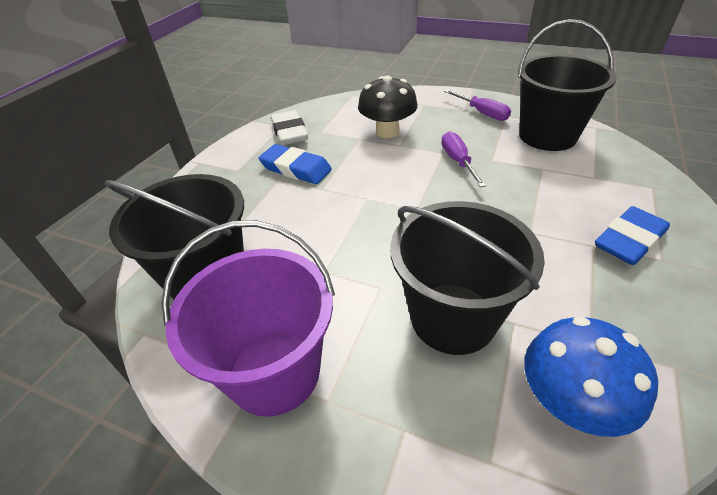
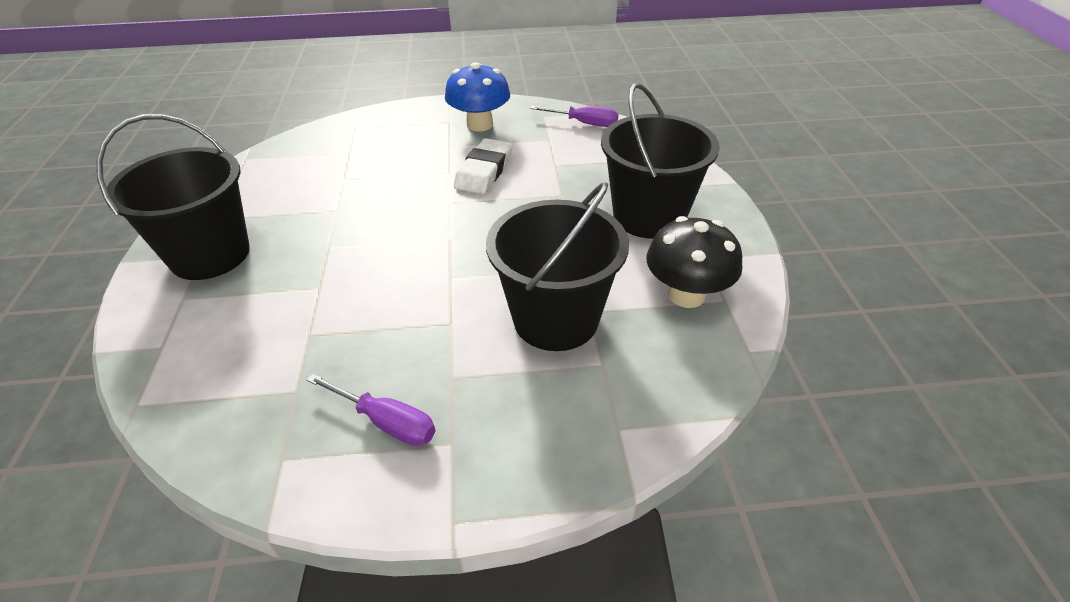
blue eraser: [258,144,332,184] [595,206,670,265] = 2 -> none = 0
purple bucket: [162,220,335,417] = 1 -> none = 0

